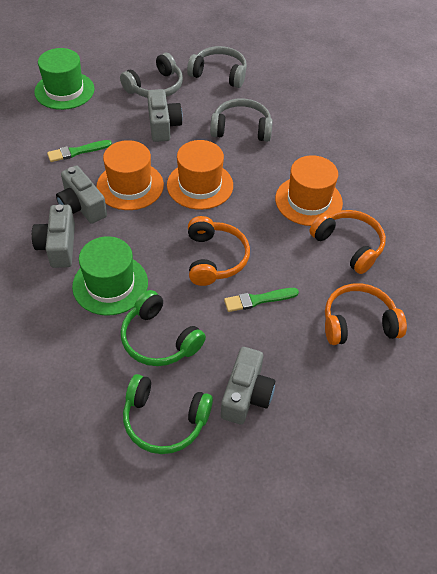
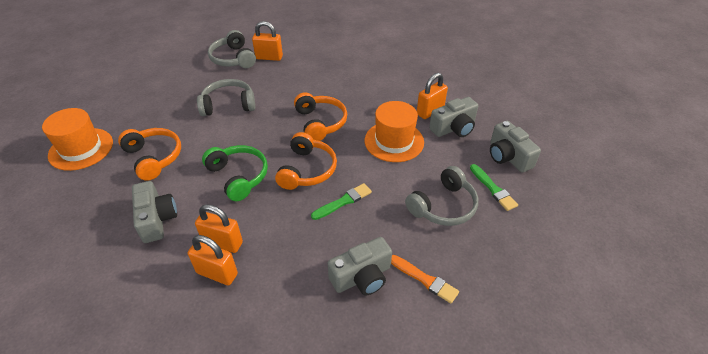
green hat: [34,48,95,110] [72,236,148,316] = 2 -> none = 0
green headphones: [121,290,206,366] [123,374,213,454] = 2 -> [202,145,268,201] = 1
orange brush: none = 0 -> [391,255,459,303] = 1
orange hat: [96,140,164,210] [167,140,233,210] [275,155,343,226] = 3 -> [42,108,113,171] [365,101,424,162] = 2
orange padlock: none = 0 -> [188,235,238,285] [195,204,243,253] [252,21,283,61] [417,73,448,119] = 4

